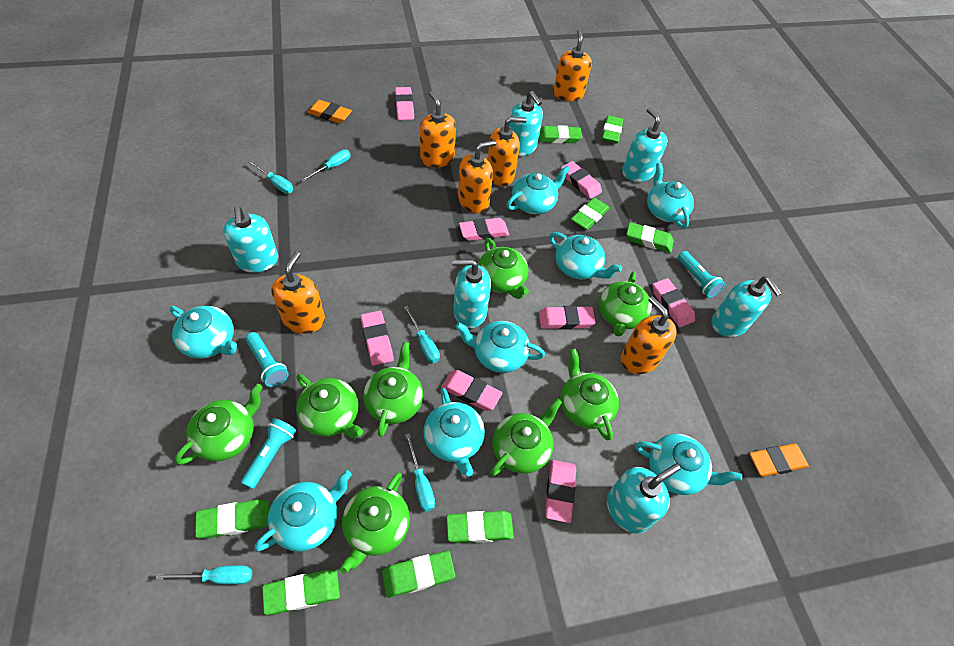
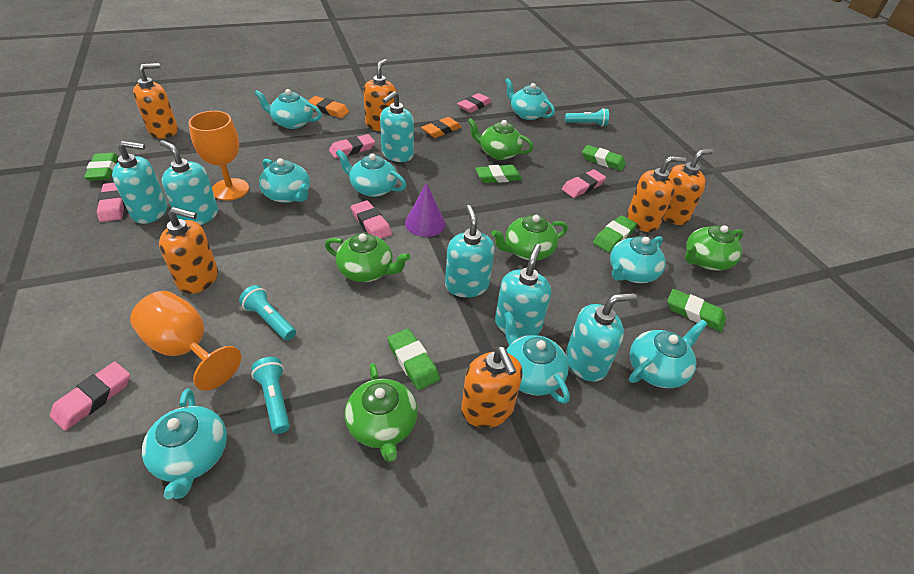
green eraser: [195,499,270,539] [262,570,340,615] [382,550,455,598] [446,511,514,543] [538,125,582,143] [571,198,610,230] [601,115,623,143] [626,222,674,253] = 8 -> [84,153,118,181] [387,329,440,390] [475,165,522,183] [582,145,626,171] [593,215,637,252] [667,289,726,332] = 6
green teapot: [175,384,263,465] [296,374,363,438] [340,472,410,574] [363,342,423,437] [478,238,529,299] [490,398,562,476] [560,349,619,440] [599,271,652,336] = 8 -> [325,233,410,282] [345,363,418,462] [467,118,534,160] [491,215,568,261] [685,225,744,271] = 5
orange goblet: none = 0 -> [130,291,241,391] [188,111,249,201] = 2
pink eraser: [360,311,394,366] [395,87,414,120] [441,370,502,411] [459,218,509,241] [539,306,595,330] [545,460,576,523] [561,161,602,199] [652,278,695,327] = 8 -> [50,362,130,431] [97,183,125,222] [329,134,375,158] [351,200,392,239] [457,93,491,113] [562,169,606,198] = 6
purple cone: none = 0 -> [405,183,445,237] = 1
turquoise screwdriver: [156,565,252,585] [248,161,293,193] [301,149,351,182] [404,306,440,363] [405,433,435,512] = 5 -> none = 0

